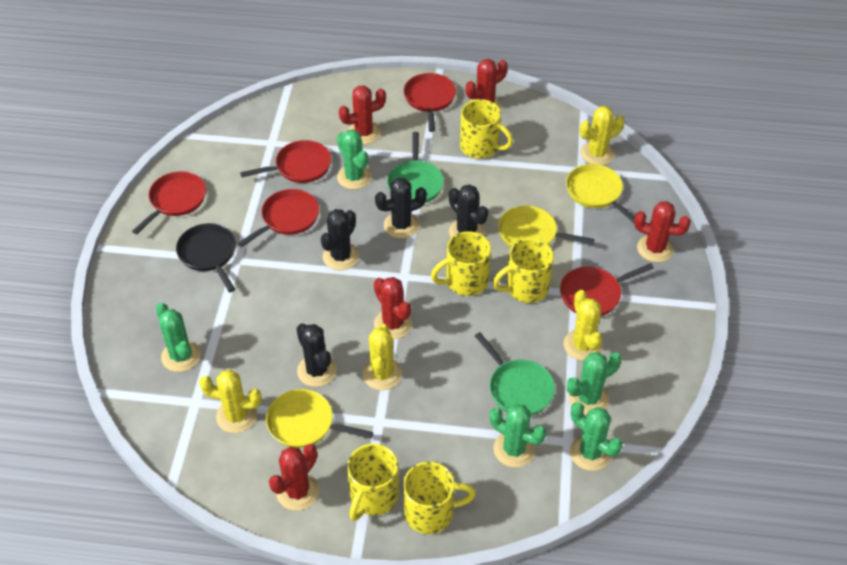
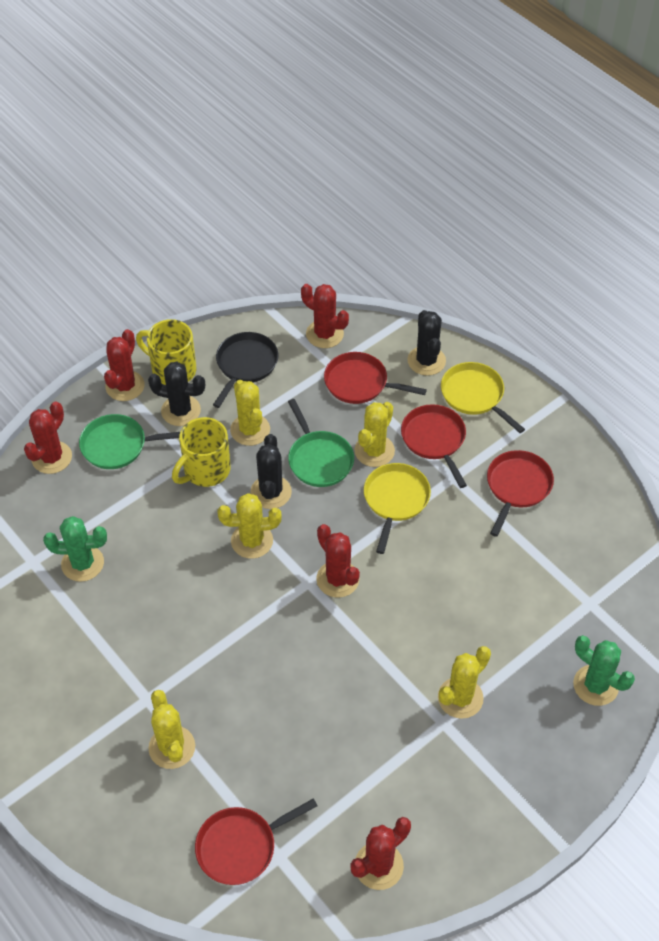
black cactus: [296,323,337,387] [321,209,359,270] [375,178,427,238] [449,184,488,238] = 4 -> [148,362,205,426] [250,434,292,509] [408,310,446,375] = 3
green cactus: [156,303,201,372] [337,129,372,190] [490,404,546,468] [567,352,622,415] [570,402,623,471] = 5 -> [43,516,107,582] [573,635,635,706] = 2
red pan: [132,171,206,234] [238,189,319,247] [240,140,331,183] [403,73,456,132] [560,263,654,316] = 5 -> [195,798,318,885] [324,352,427,404] [401,404,467,488] [487,450,554,537] = 4
yellow cactus: [199,370,262,433] [363,324,402,390] [564,290,603,361] [580,106,624,165] = 4 -> [148,690,195,769] [217,493,282,559] [230,380,270,446] [354,402,395,467] [438,646,491,719] = 5
yellow mug: [347,444,399,521] [403,462,476,534] [431,231,491,296] [460,99,513,159] [493,238,554,303] = 5 -> [136,319,196,385] [172,417,231,487] = 2
yellow pan: [266,389,373,448] [498,205,595,247] [566,164,635,223] = 3 -> [364,463,431,554] [441,362,525,433] = 2

